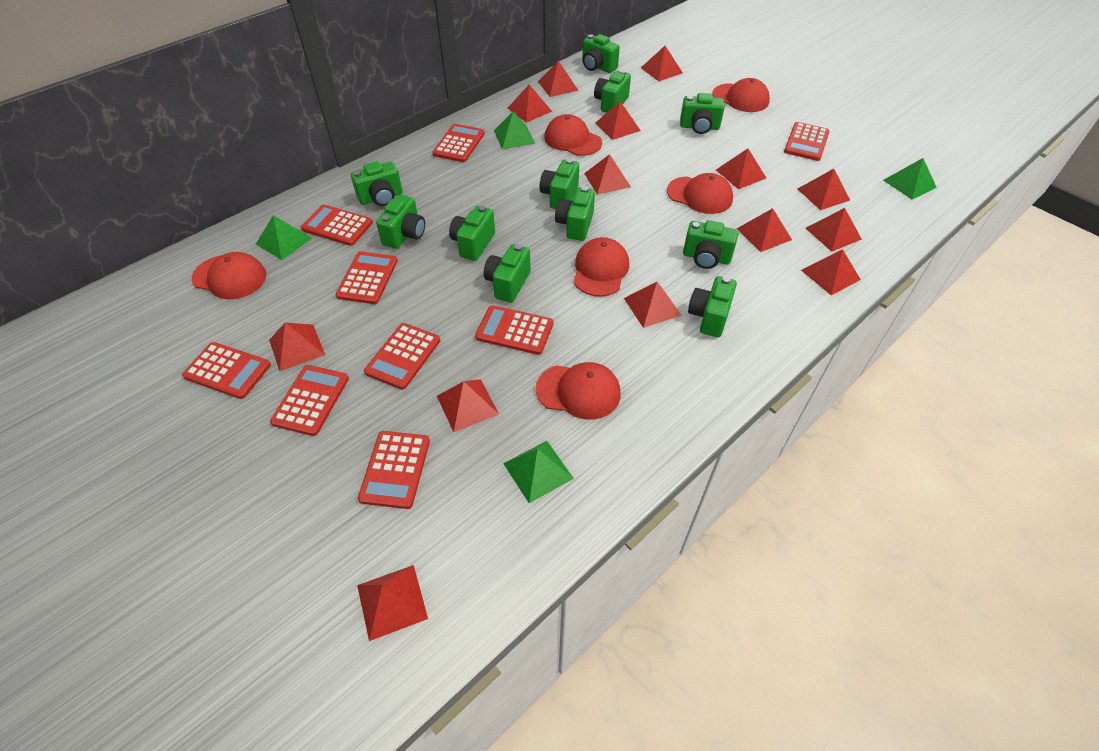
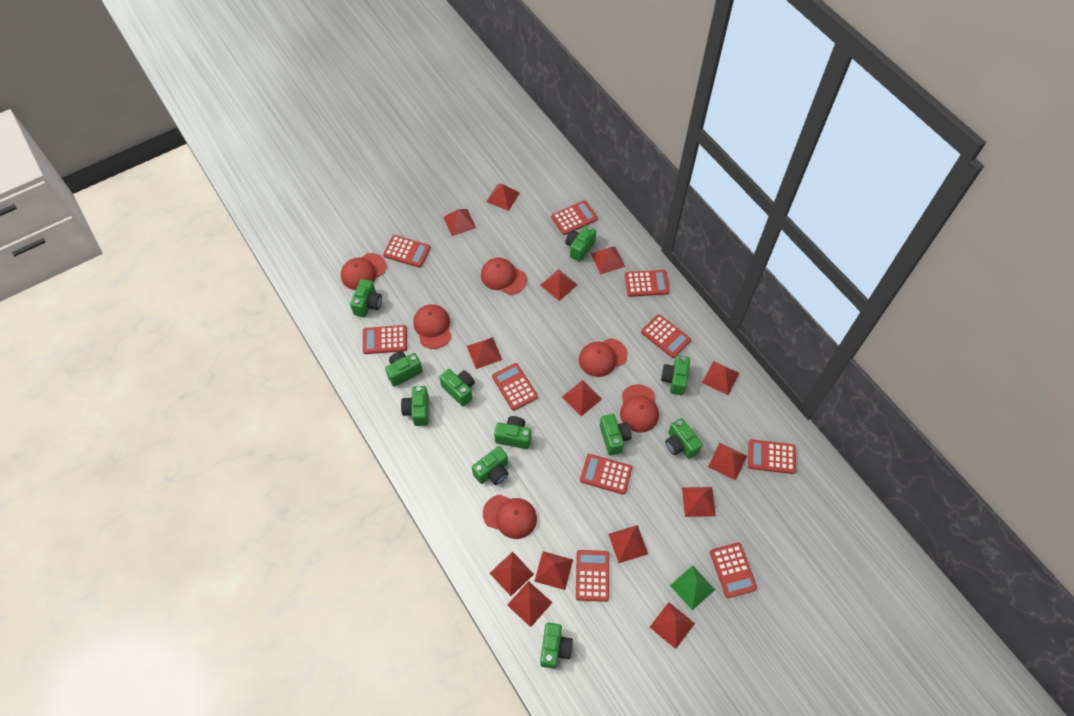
green pyramid: [256,215,312,260] [494,112,535,150] [503,441,574,503] [883,158,937,200] = 4 -> [670,566,715,610] = 1
red calculator: [182,342,271,399] [270,365,349,436] [301,204,373,246] [335,251,398,304] [358,431,430,509] [364,323,440,390] [432,124,485,162] [475,305,554,355] [784,122,830,161] = 9 -> [363,325,407,354] [383,235,431,268] [492,363,538,411] [551,200,598,235] [576,550,609,602] [580,454,632,495] [625,270,670,297] [641,314,691,358] [710,542,757,598] [748,439,796,474] = 10

